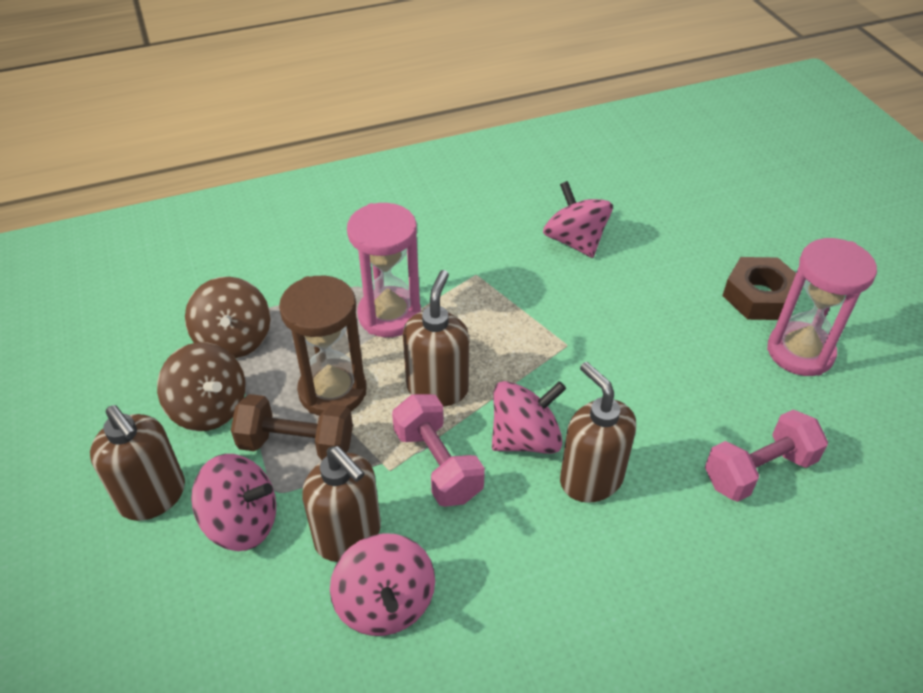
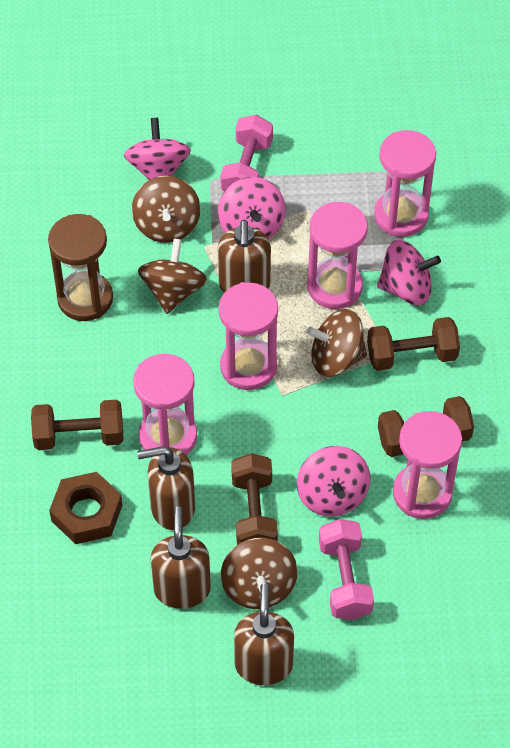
brown dumbbell: [231,394,353,460] = 1 -> [31,400,123,450] [231,453,278,545] [367,317,460,371] [378,396,474,457] = 4
brown spinning top: [157,342,246,431] [185,277,270,358] = 2 -> [132,176,200,243] [138,239,207,314] [221,538,297,609] [306,309,367,377] = 4
pink hourglass: [347,203,421,337] [767,238,877,376] = 2 -> [133,354,197,455] [219,282,278,390] [307,202,368,309] [374,130,436,237] [393,411,462,519] = 5

